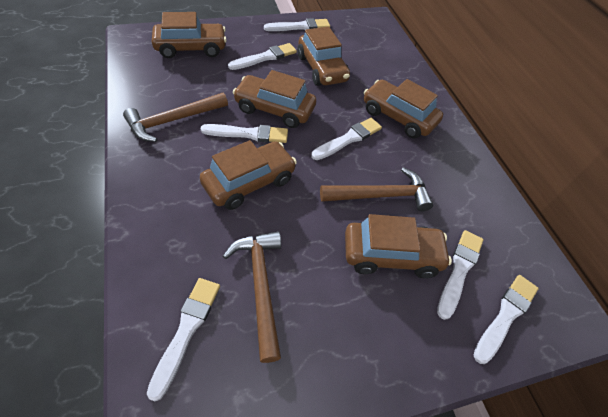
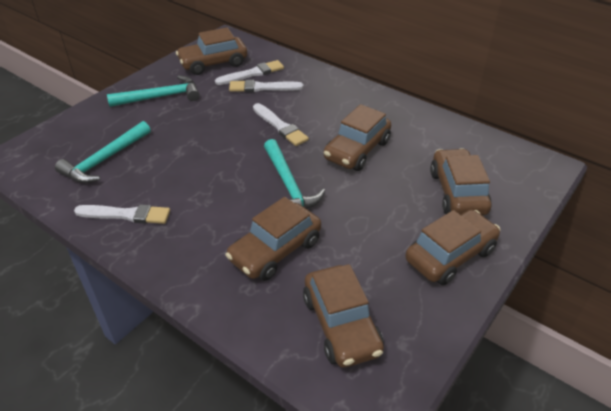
brown hammer: [123,93,228,142] [223,231,281,363] [320,167,433,211] = 3 -> none = 0
turquoise hammer: none = 0 -> [55,121,151,183] [107,75,200,107] [264,139,325,209] = 3
white brush: [147,278,220,401] [201,124,288,143] [228,43,297,70] [264,18,330,31] [311,118,382,160] [437,230,483,320] [474,275,539,364] = 7 -> [74,204,170,224] [215,60,284,85] [229,80,303,92] [253,103,309,146] = 4

